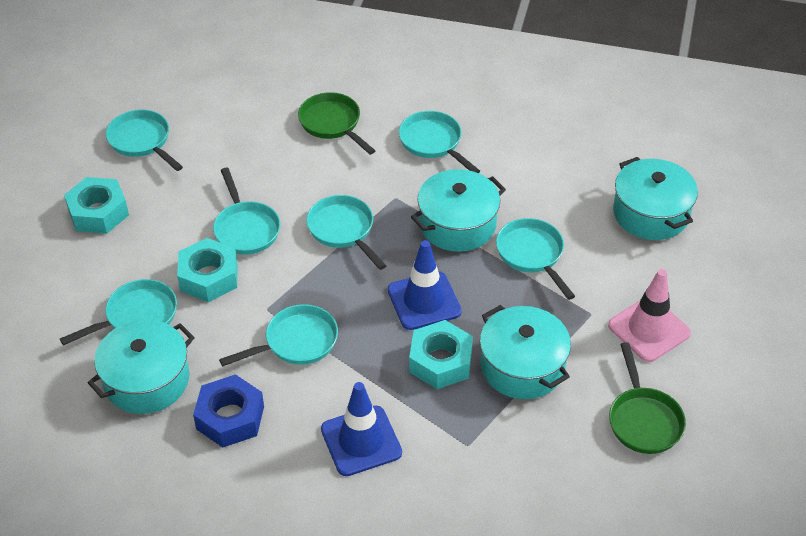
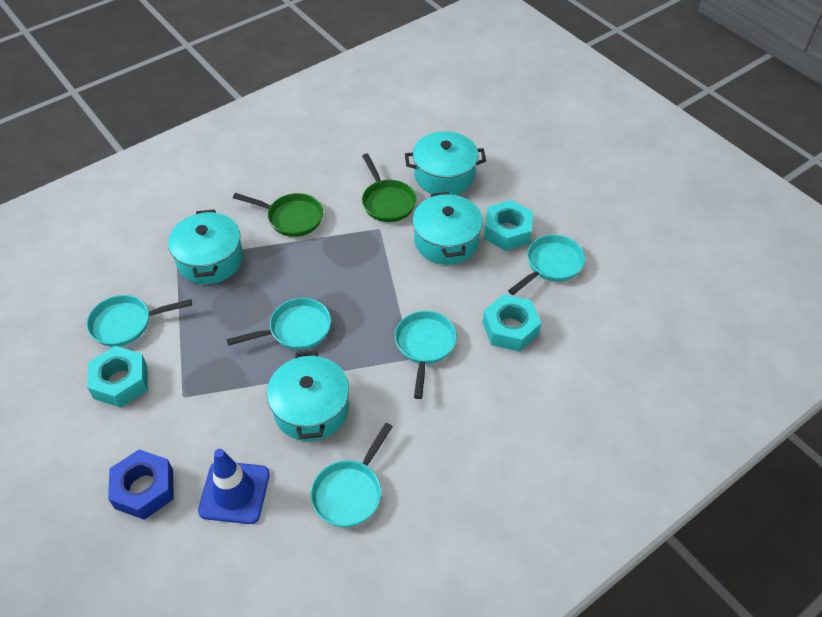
blue traffic cone: [321,382,402,476] [388,240,462,330] = 2 -> [198,449,270,524] = 1
pink traffic cone: [608,269,691,362] = 1 -> none = 0
turquoise pan: [60,279,177,345] [106,109,183,171] [213,168,281,255] [219,304,338,366] [306,195,387,270] [399,111,480,173] [496,218,575,300] = 7 -> [87,295,192,347] [227,298,331,350] [311,423,393,527] [395,311,457,399] [508,235,585,295] = 5

